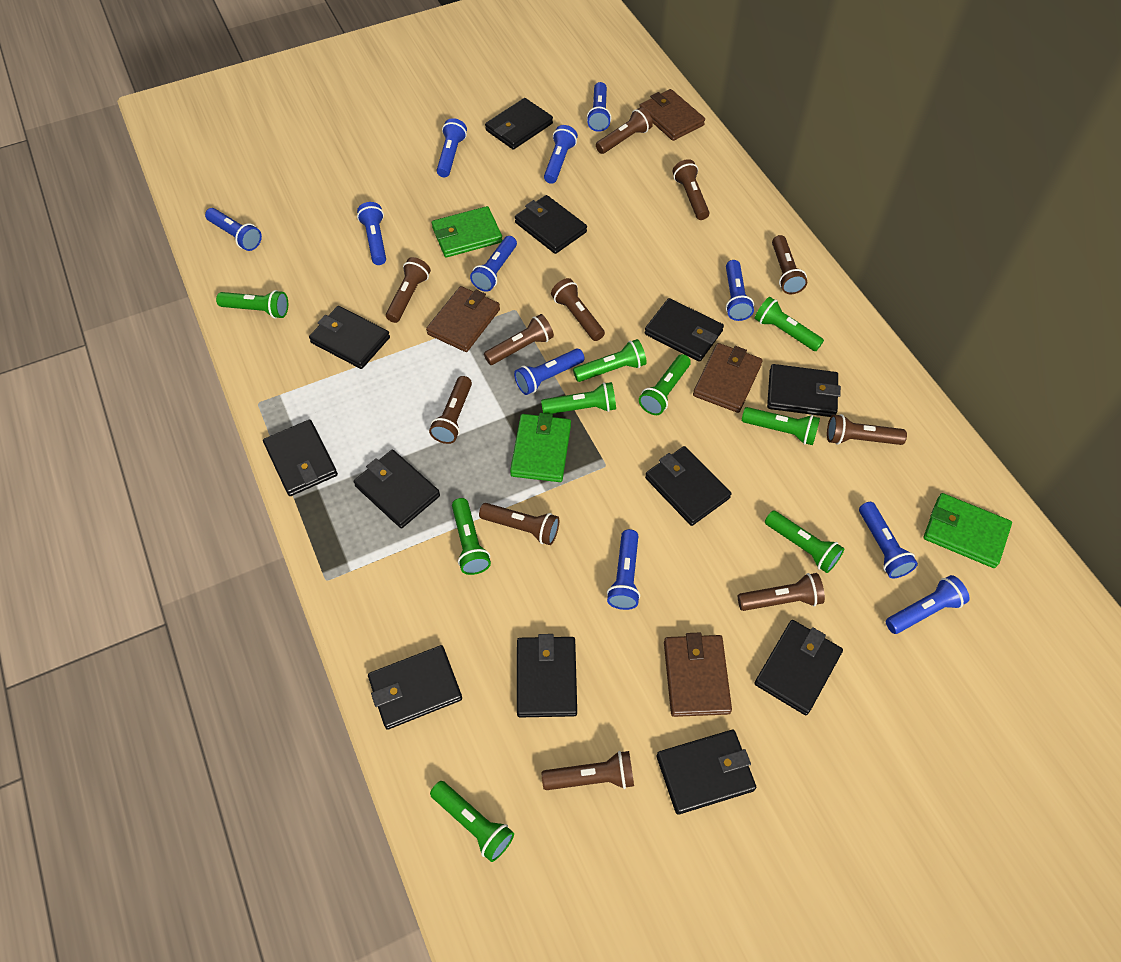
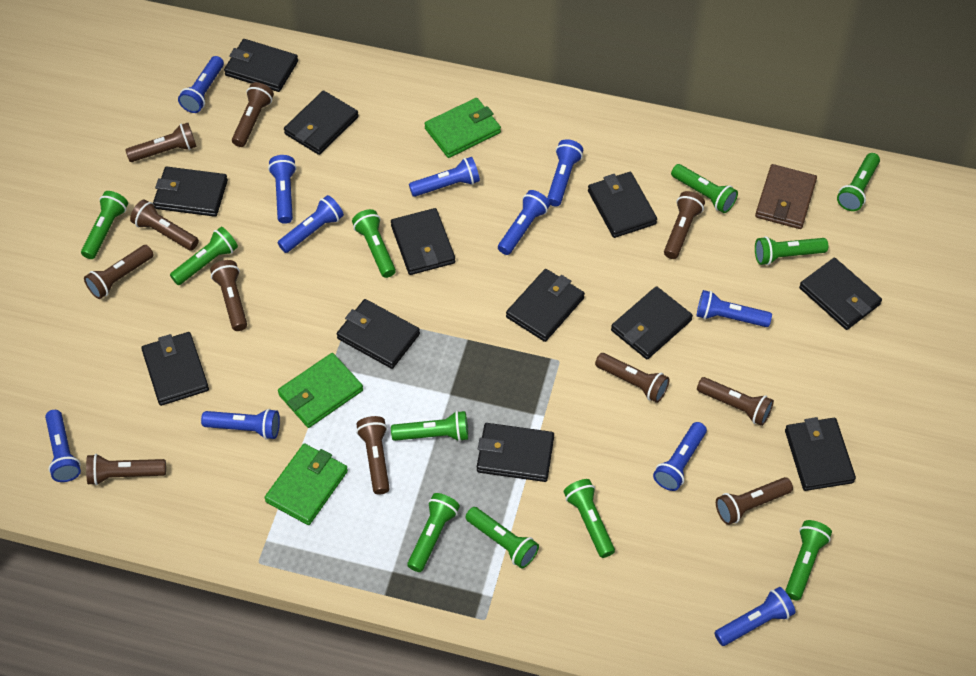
brown wallet: [426,286,500,352] [639,89,705,141] [664,633,732,717] [693,343,763,413] = 4 -> [755,164,817,229] = 1
green flashlight: [216,290,288,319] [430,781,514,862] [452,498,491,575] [541,382,616,414] [573,339,647,382] [639,354,691,415] [742,407,820,445] [754,297,824,351] [765,511,844,573] = 9 -> [81,191,128,259] [170,227,238,285] [352,209,396,278] [391,411,468,442] [407,493,460,572] [465,507,539,569] [564,479,615,558] [671,164,738,213] [755,236,828,265] [785,520,832,601] [837,153,880,211] = 11

